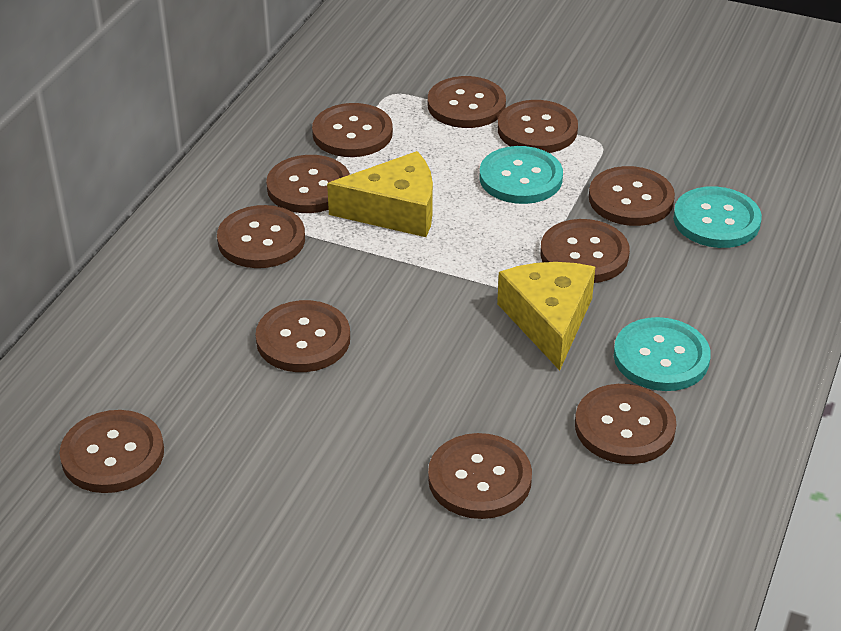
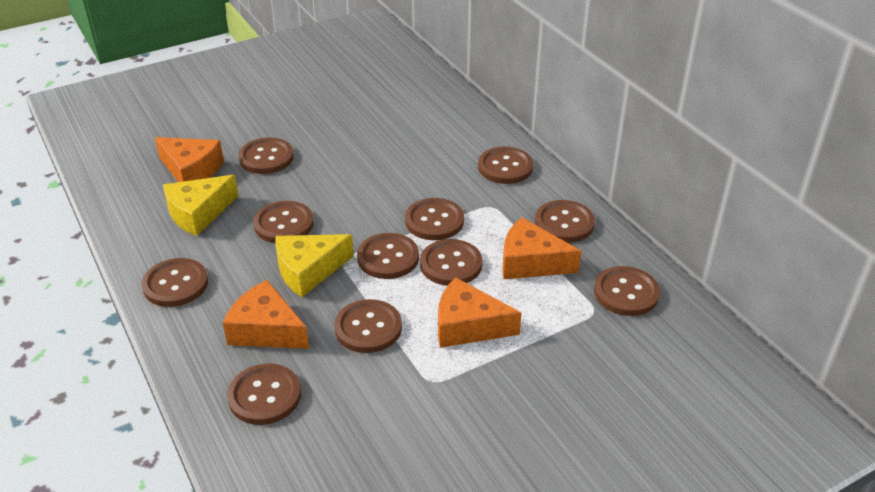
orange cheese: none = 0 -> [155,137,224,182] [223,280,309,349] [438,277,521,348] [502,218,581,279] = 4
turquoise button: [479,146,563,204] [614,317,711,391] [673,186,762,248] = 3 -> none = 0

